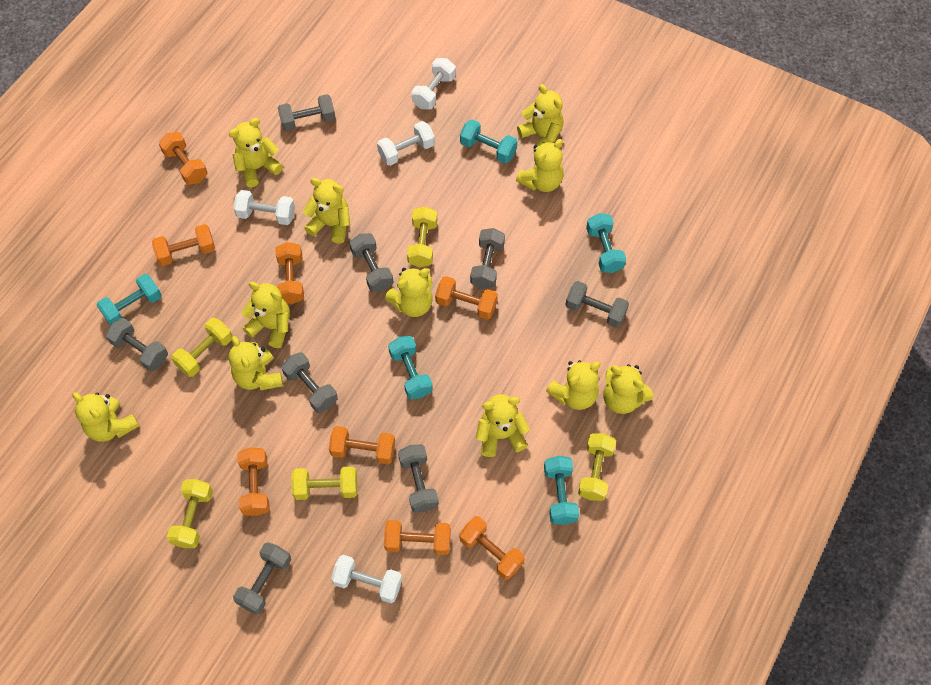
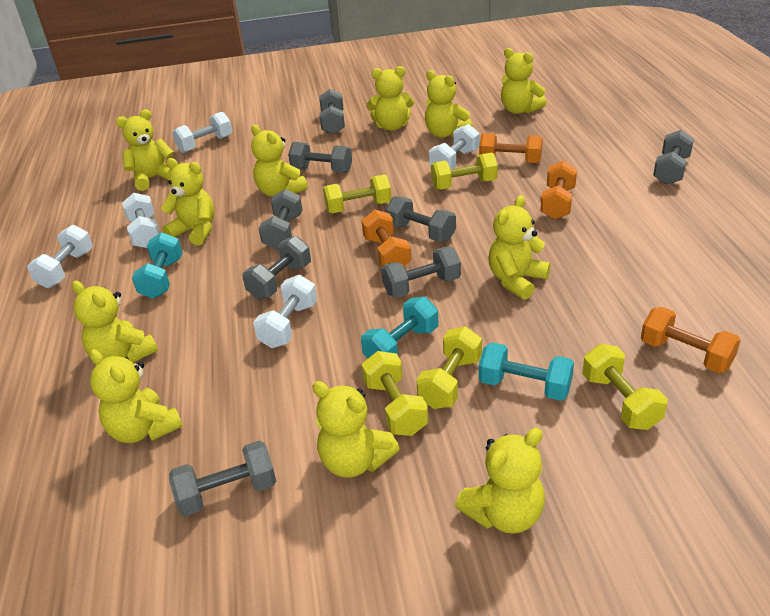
orange dumbbell: [152,224,215,266] [159,132,208,185] [237,447,270,516] [275,242,304,304] [329,426,395,464] [384,520,451,555] [435,276,498,320] [459,516,525,580] = 8 -> [361,210,411,267] [479,133,543,163] [540,160,577,220] [641,307,741,373] = 4
turquoise dumbbell: [97,274,162,325] [388,336,433,399] [460,119,517,163] [544,456,579,525] [586,213,626,273] = 5 -> [132,232,183,299] [361,297,438,358] [479,342,574,401] = 3
white dumbbell: [234,190,295,225] [331,555,402,603] [377,121,435,166] [411,58,456,109] = 4 -> [27,225,93,288] [122,193,160,248] [172,112,232,153] [253,275,317,348] [429,124,480,169] = 5

